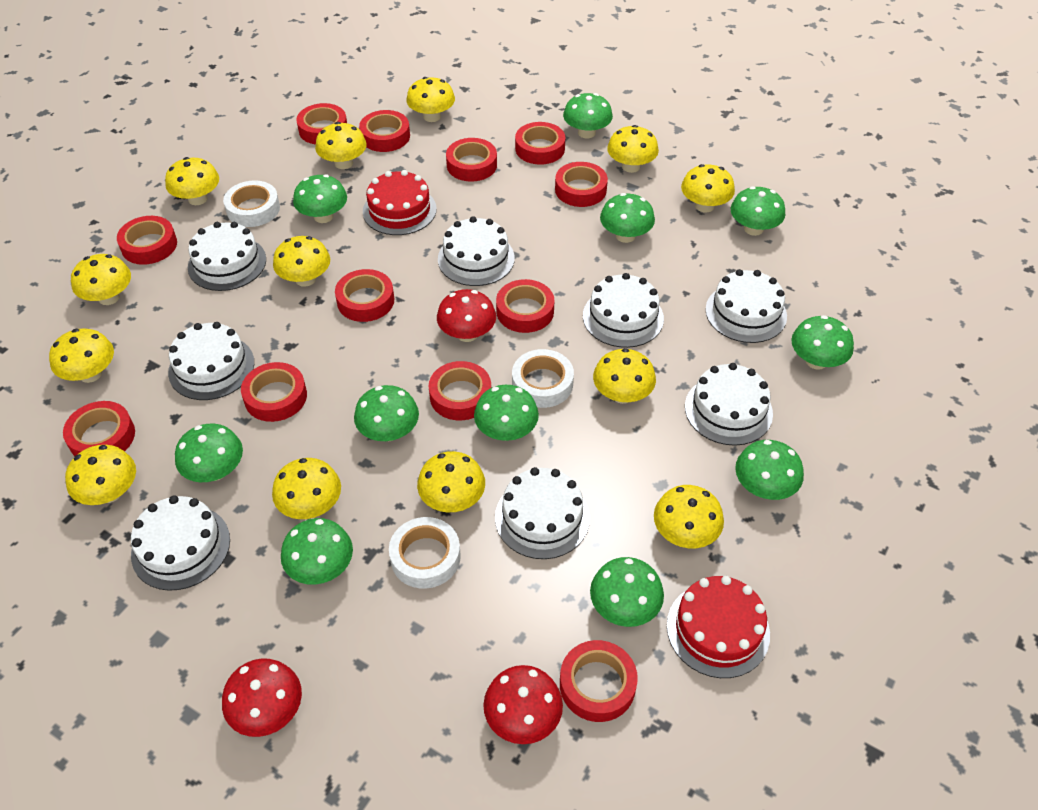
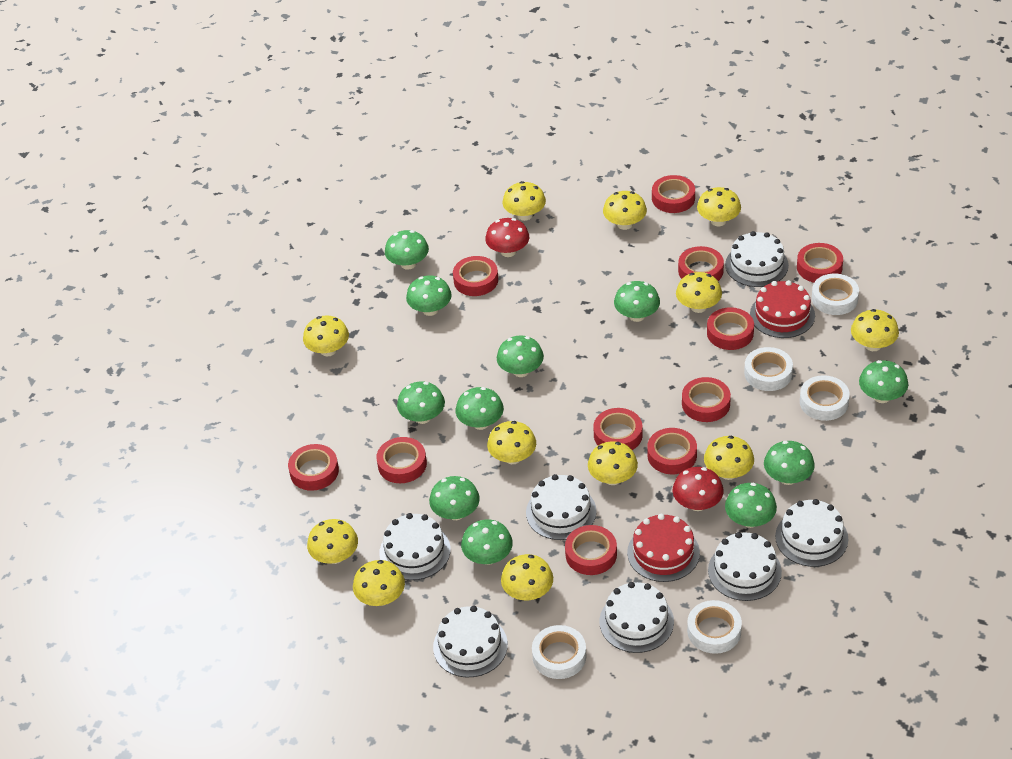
red mushroom: [222,658,302,737] [437,289,496,342] [483,665,563,744] = 3 -> [485,218,529,257] [673,467,724,511] = 2
red tape: [63,401,135,456] [117,216,177,265] [241,362,307,422] [296,103,347,144] [335,269,394,322] [359,110,410,152] [429,361,491,420] [446,138,497,181] [496,279,554,333] [515,122,565,165] [555,162,608,207] [560,640,638,722] = 12 -> [288,444,339,491] [376,437,427,483] [453,256,498,296] [565,525,617,575] [593,408,643,450] [647,428,697,474] [652,175,695,213] [678,246,724,281] [682,377,731,422] [707,307,754,350] [797,243,843,283] = 11
white cake: [131,495,230,591] [168,322,254,400] [188,222,266,291] [438,216,515,286] [495,467,590,559] [583,273,664,348] [685,363,773,446] [705,269,787,343] = 8 -> [379,513,451,580] [433,606,508,677] [526,474,597,540] [599,582,674,653] [708,532,782,601] [725,231,789,287] [775,499,848,567] = 7
white tape: [223,180,280,227] [389,517,461,589] [512,349,574,408] = 3 -> [532,625,587,679] [687,600,742,654] [744,347,793,391] [800,375,850,421] [812,274,859,315] = 5
yellow mushroom: [49,328,114,383] [65,445,136,505] [71,254,131,305] [165,157,219,205] [272,458,341,519] [273,236,330,287] [315,122,367,169] [406,77,455,122] [417,451,485,512] [593,348,656,404] [607,125,659,173] [654,485,724,548] [681,164,735,213] = 13 -> [303,316,349,356] [307,519,358,564] [353,560,405,606] [487,421,536,464] [501,554,553,600] [503,181,546,221] [588,441,638,485] [603,191,647,230] [676,272,722,313] [697,187,741,226] [704,436,754,480] [851,309,899,351] = 12

